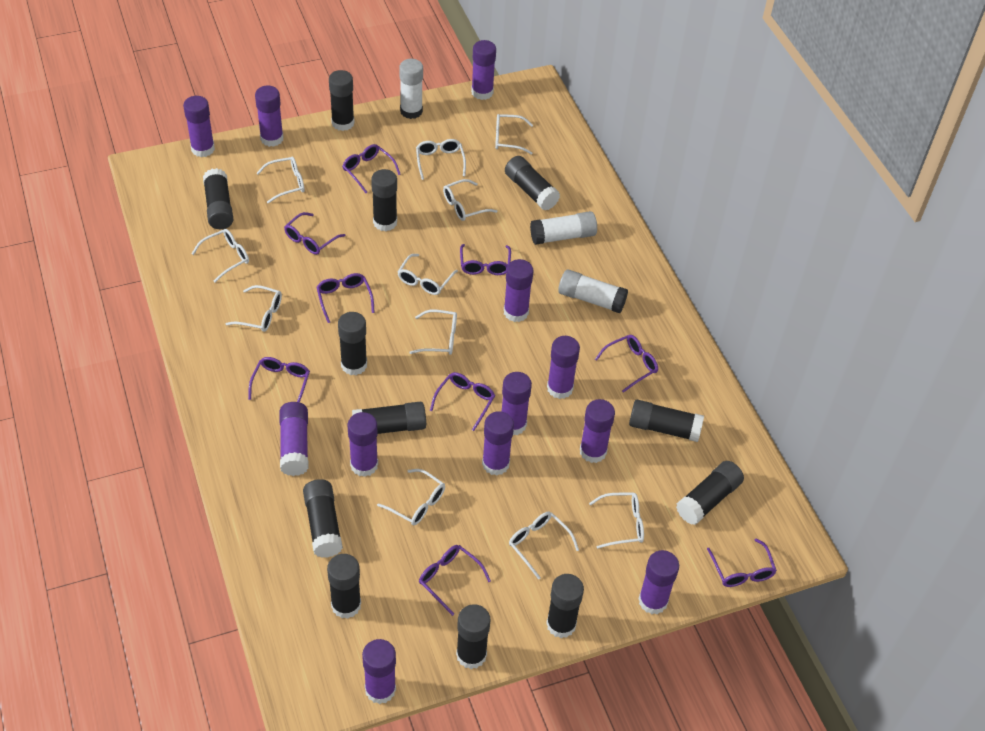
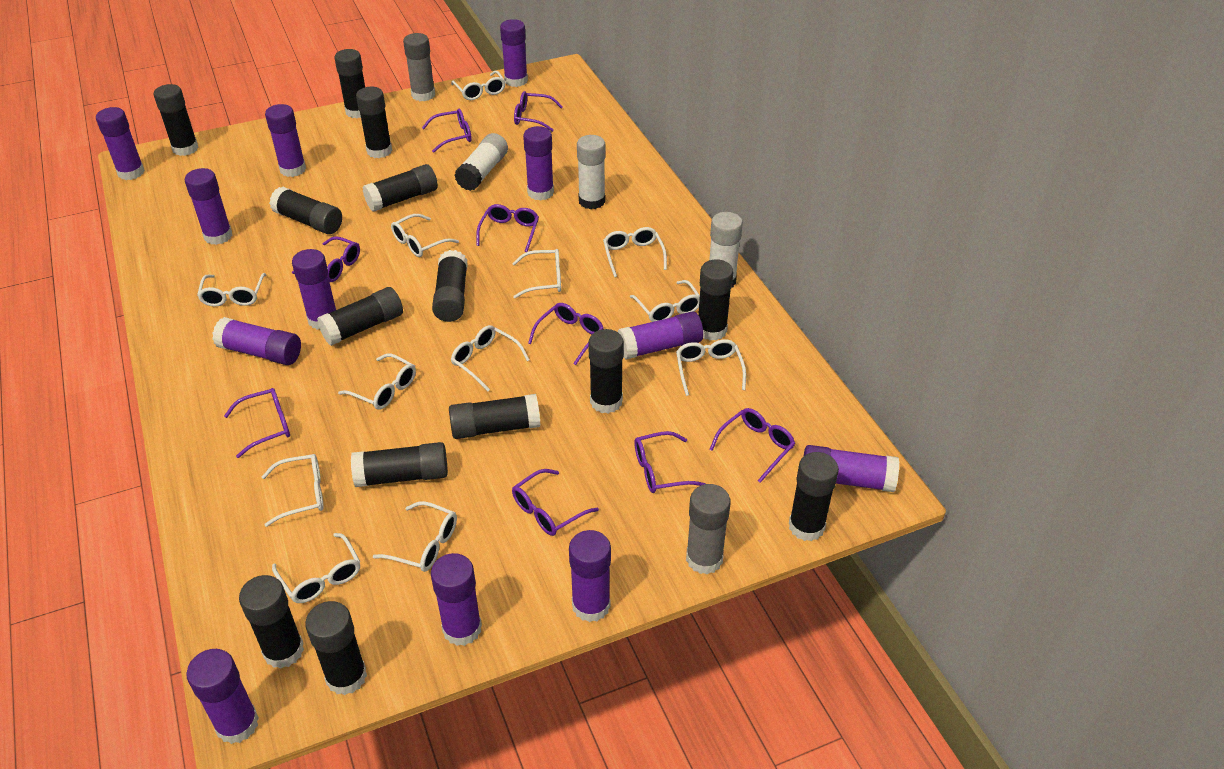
black glue stick: [203,168,234,229] [303,479,343,558] [327,554,361,619] [329,70,355,131] [338,312,367,375] [352,401,426,434] [371,169,397,231] [456,604,491,669] [505,156,560,211] [546,574,584,638] [629,400,704,442] [676,461,744,525] = 12 -> [153,84,199,156] [239,575,304,669] [269,187,342,234] [305,601,367,695] [317,287,403,346] [334,49,365,118] [351,442,448,487] [356,87,392,158] [363,164,438,212] [432,250,468,322] [449,394,540,439] [588,329,624,413] [698,259,733,341] [789,452,839,541] = 14
grey glue stick: none = 0 -> [403,33,435,101] [686,484,731,575] = 2
white glasses: [192,229,249,282] [226,285,282,332] [257,157,305,203] [377,469,445,525] [398,254,458,295] [409,310,457,355] [416,139,466,180] [443,179,497,221] [495,114,533,154] [509,512,579,580] [589,492,644,549] = 11 -> [197,273,266,307] [262,454,324,527] [272,533,360,603] [338,354,416,410] [373,501,457,572] [391,214,459,257] [451,71,506,100] [451,325,529,391] [512,249,561,298] [603,227,667,277] [630,280,700,322] [676,339,746,396] = 12

